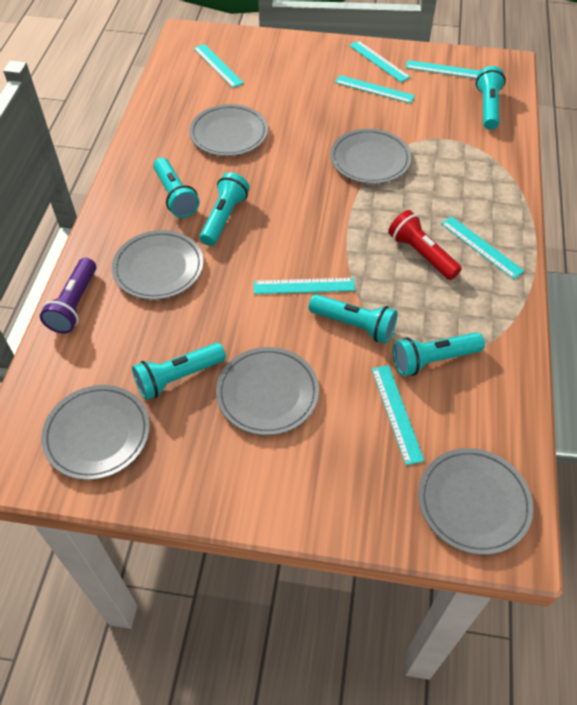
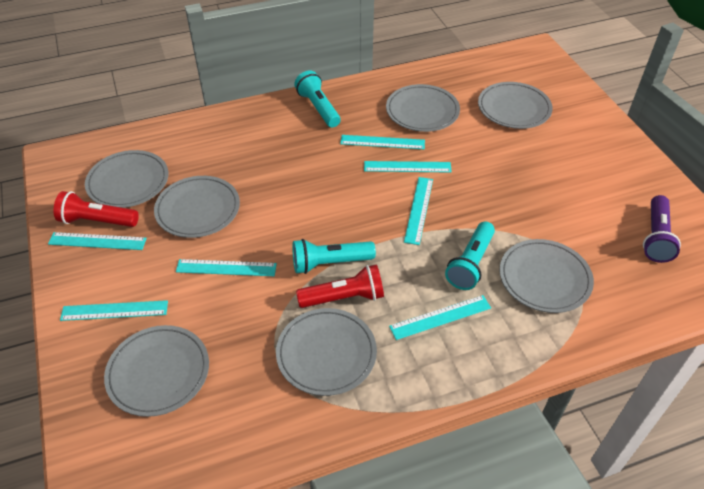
grey plate: [41,385,150,480] [112,230,203,300] [189,104,268,156] [216,347,319,435] [330,129,411,184] [418,448,533,555] = 6 -> [85,150,168,208] [104,325,209,417] [154,176,240,238] [276,308,377,396] [386,84,460,132] [478,82,553,129] [499,239,594,313] = 7
red flashlight: [388,210,462,280] = 1 -> [54,191,139,227] [296,264,384,308] = 2
turquoise flashlight: [132,343,226,400] [153,158,199,218] [200,172,250,246] [309,294,398,343] [393,332,485,376] [476,66,506,130] = 6 -> [292,239,376,274] [294,70,341,127] [445,221,495,290] = 3

